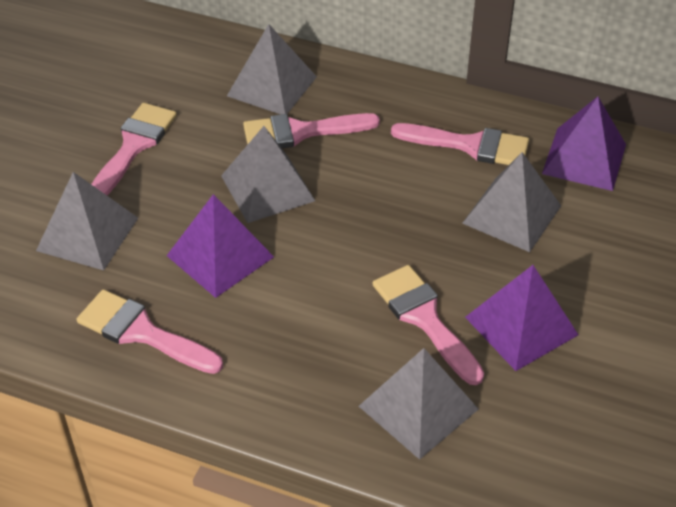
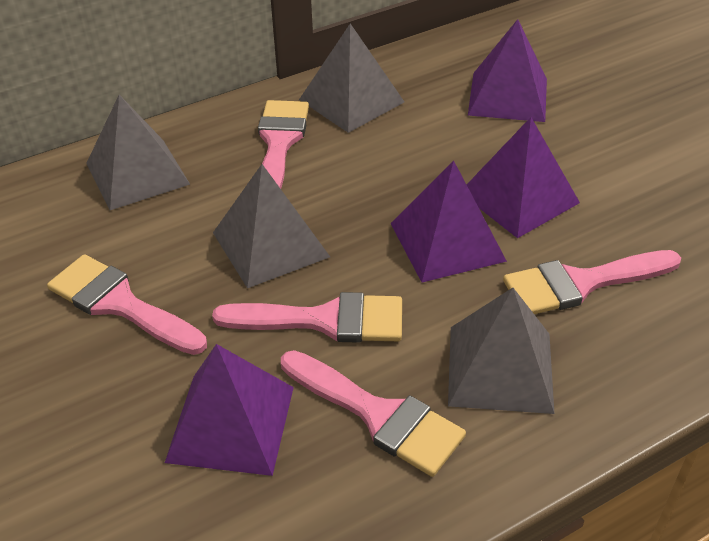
grey pyramid: [36,172,138,271] [221,126,315,223] [227,24,317,114] [359,348,479,460] [462,152,561,252] = 5 -> [86,95,190,210] [213,164,330,288] [299,23,404,133] [448,288,555,414] = 4
purple pyramid: [167,194,274,298] [465,265,578,371] [542,97,626,191] = 3 -> [165,344,294,476] [390,161,507,282] [467,117,580,238] [468,19,547,122] = 4

